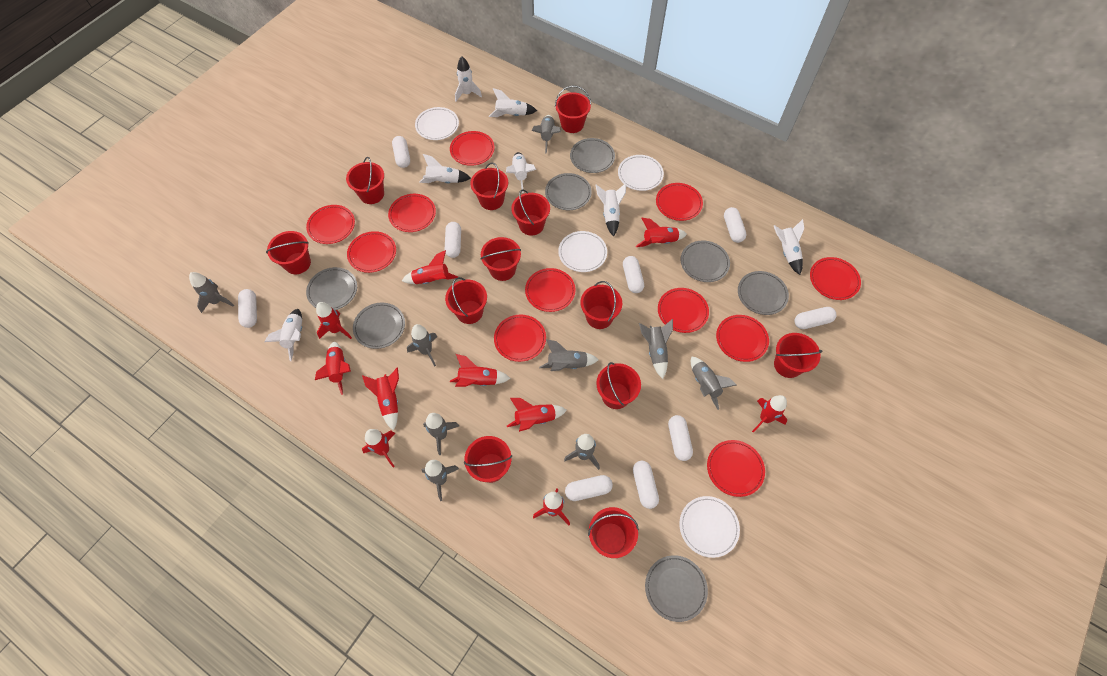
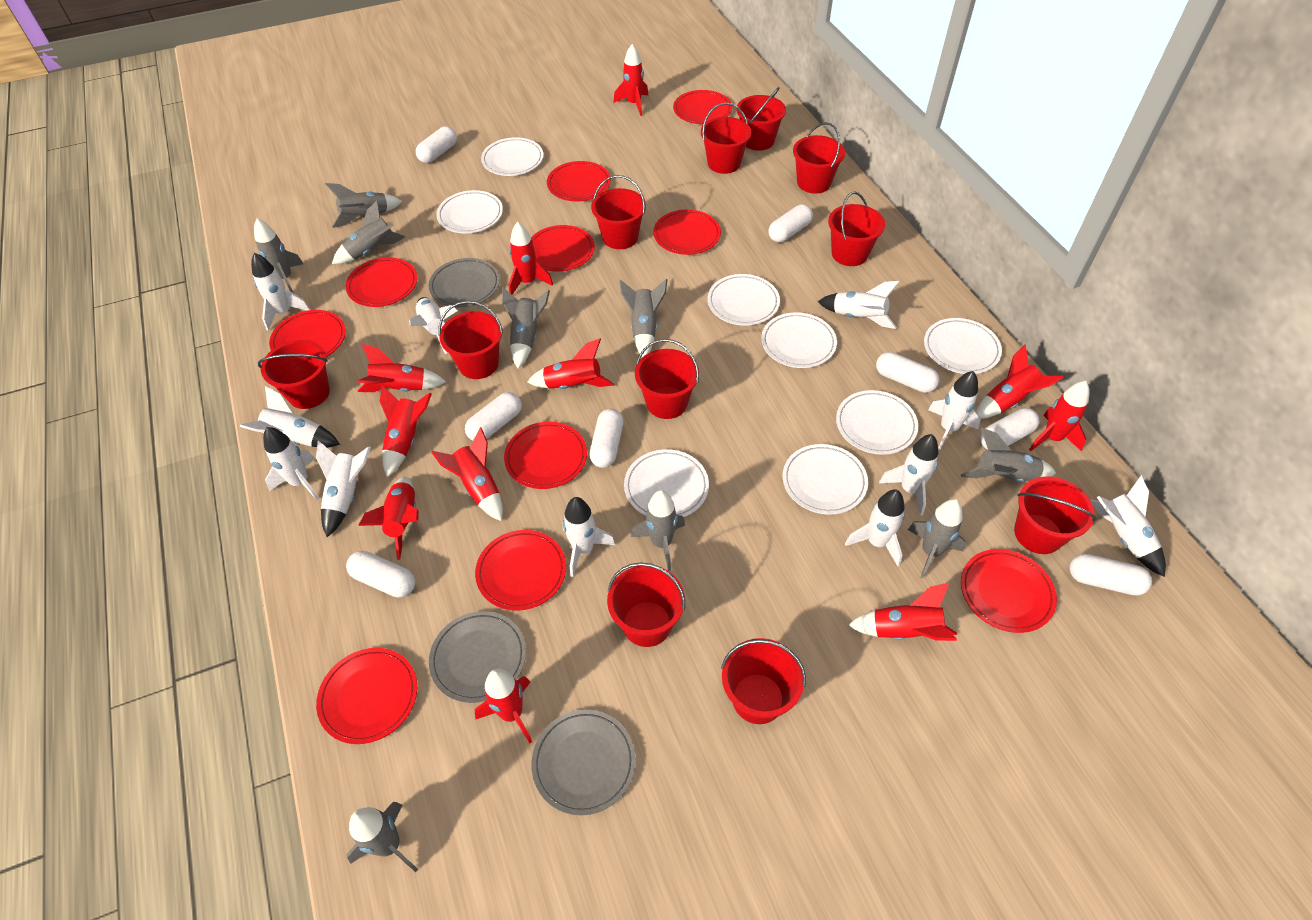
grey plate: [306,267,357,310] [353,303,405,349] [545,173,592,210] [570,138,615,173] [645,555,708,622] [681,240,730,282] [738,271,789,315] = 7 -> [429,258,500,308] [429,611,526,703] [531,710,636,815] = 3
red bucket: [266,231,311,274] [346,157,384,204] [445,277,487,324] [464,436,512,483] [470,162,508,210] [480,237,521,281] [511,189,550,235] [555,86,591,133] [580,281,622,329] [588,507,639,558] [596,362,641,409] [774,333,823,378] = 12 -> [258,340,330,409] [438,301,503,379] [591,175,646,249] [607,562,685,647] [635,339,699,419] [701,102,752,174] [721,638,806,724] [736,87,786,151] [793,122,845,194] [828,192,885,266] [1014,476,1096,554] = 11
red plate: [306,205,355,244] [347,231,396,273] [388,194,436,232] [450,131,495,166] [494,315,546,362] [525,268,576,312] [656,183,703,221] [658,288,709,333] [707,440,765,497] [716,315,769,362] [810,257,861,300] = 11 -> [269,310,346,357] [316,648,417,744] [346,257,417,307] [475,530,566,611] [504,422,587,489] [531,225,595,272] [547,161,611,202] [653,210,721,255] [673,90,732,124] [961,549,1057,633] = 10
red rocket: [315,341,351,395] [316,302,352,339] [362,368,399,431] [362,429,395,468] [402,250,458,284] [450,354,511,387] [507,398,567,432] [533,488,570,525] [636,218,687,247] [752,395,787,433] = 10 -> [358,344,446,392] [358,477,419,560] [380,385,432,477] [431,427,503,521] [475,669,532,744] [509,222,553,295] [527,338,615,389] [613,44,648,116] [848,583,957,641] [976,344,1064,419] [1029,381,1090,451] = 11
white capsule: [238,289,257,328] [392,136,410,168] [445,222,461,258] [565,475,613,501] [623,256,644,293] [633,461,659,509] [668,415,693,461] [724,207,747,243] [795,307,837,329] = 9 -> [346,551,416,598] [416,126,457,163] [465,392,522,441] [589,409,624,468] [768,204,813,242] [876,352,939,393] [980,408,1040,450] [1069,554,1152,596] = 8
white plate: [415,107,459,140] [558,231,607,272] [618,155,664,191] [679,496,740,558] = 4 -> [436,190,503,233] [481,137,544,176] [624,449,709,517] [708,274,780,325] [761,312,837,368] [783,444,868,515] [836,390,918,455] [924,318,1002,374] = 8
white rocket: [264,309,302,361] [419,154,471,183] [455,56,482,102] [489,88,537,117] [506,152,536,193] [596,183,626,237] [774,219,804,275] = 7 -> [240,386,340,447] [251,253,310,330] [263,427,319,500] [316,441,371,537] [409,297,458,354] [563,497,615,577] [818,281,900,329] [845,489,905,567] [879,434,938,516] [928,371,981,450] [1090,475,1166,577] = 11

